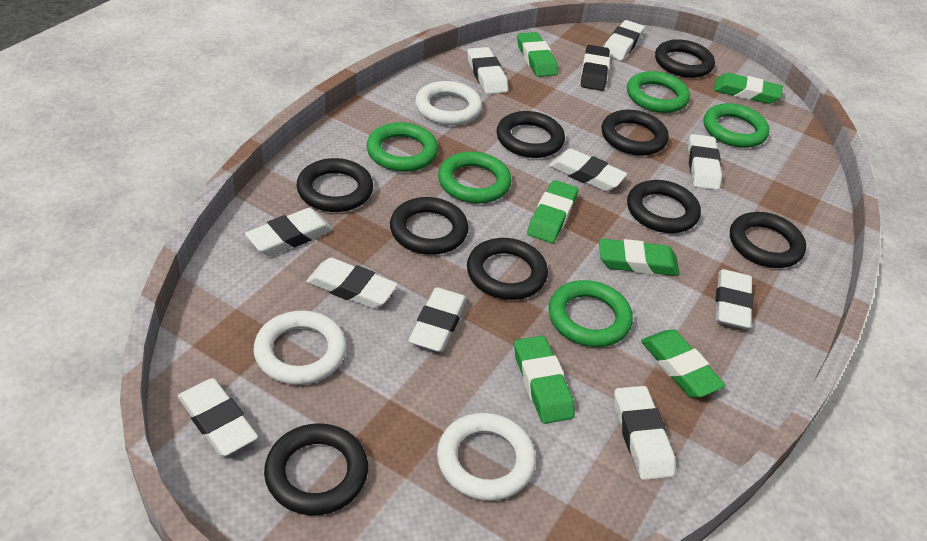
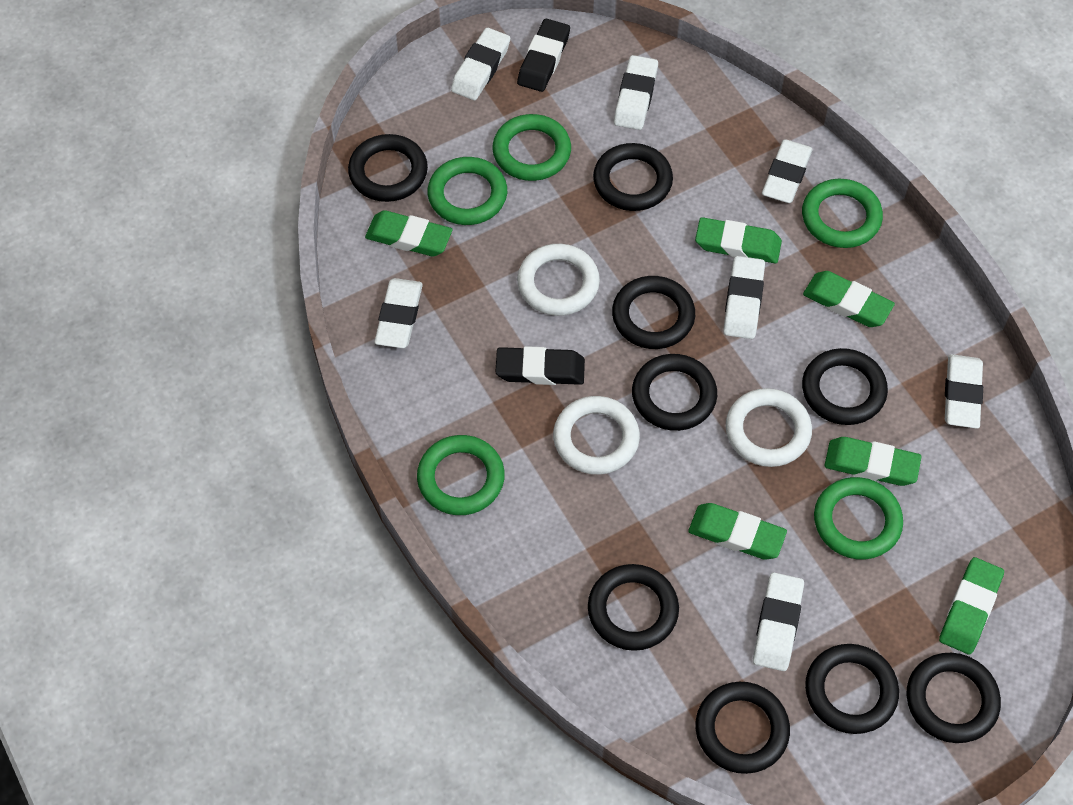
black eraser: [581,45,610,91] = 1 -> [495,346,585,385] [517,19,570,92] = 2
white eraser: [178,378,258,456] [245,208,333,256] [306,258,398,309] [409,287,467,352] [467,47,508,94] [549,149,627,192] [604,20,645,61] [614,386,675,480] [688,134,722,190] [716,269,753,329] = 10 -> [374,278,423,348] [451,28,510,100] [614,55,658,130] [723,256,765,339] [753,572,804,671] [762,139,813,203] [945,354,983,429] = 7

